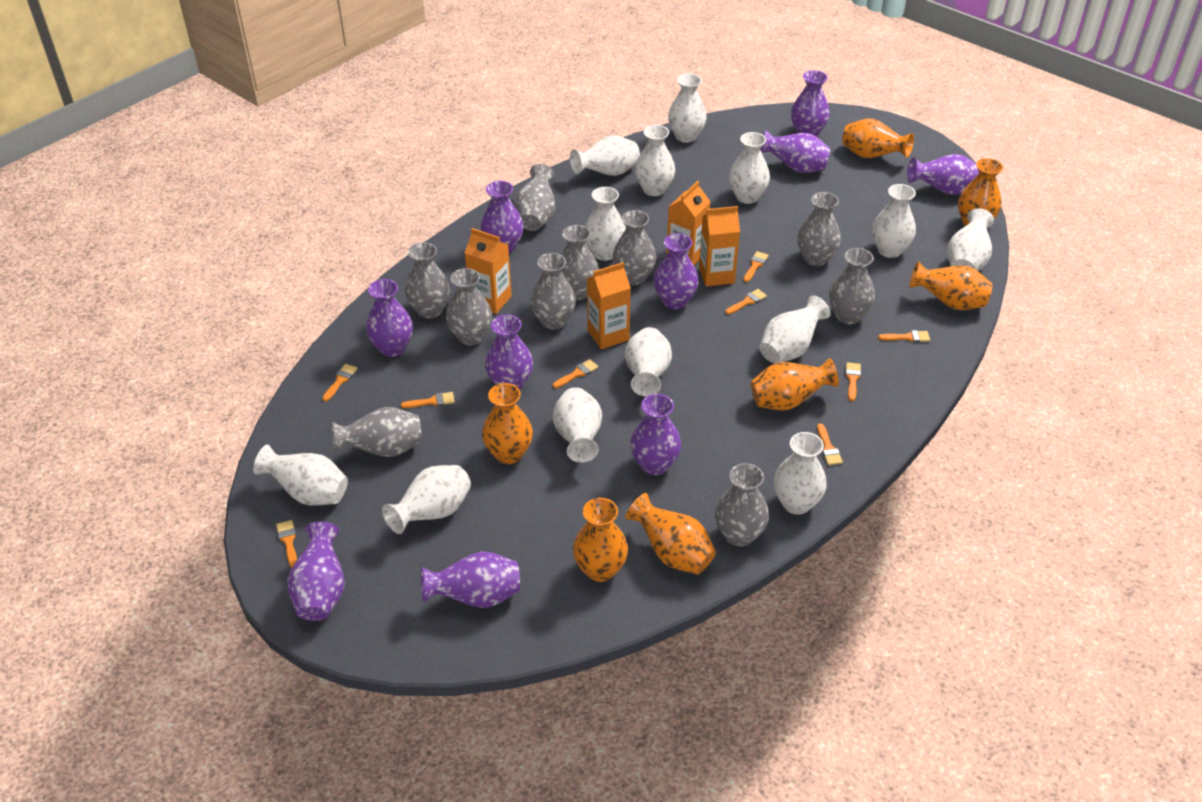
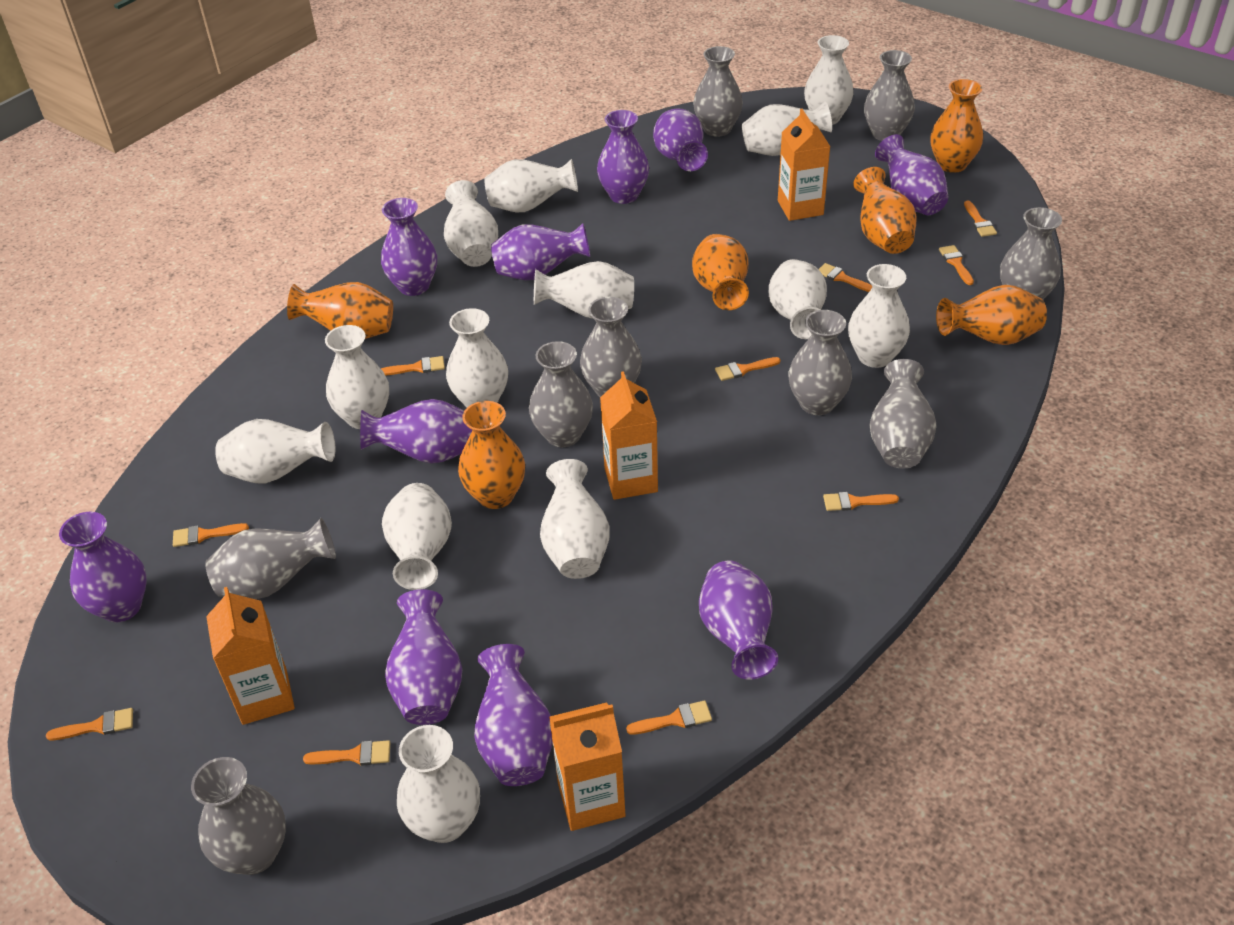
grey vase: [331,407,421,457] [405,242,450,319] [446,268,492,345] [514,164,555,231] [530,253,576,330] [561,225,599,300] [612,210,656,285] [715,463,769,547] [797,192,841,266] [829,248,875,324] = 10 -> [191,757,286,875] [205,518,336,599] [529,341,593,447] [580,297,642,397] [693,46,743,137] [788,310,852,415] [864,50,915,141] [870,359,937,469] [1000,207,1062,299] = 9
orange brush: [276,520,297,568] [322,364,358,402] [401,392,455,408] [553,359,598,388] [725,289,767,315] [743,251,768,282] [817,424,843,465] [845,362,861,401] [878,330,930,342] = 9 -> [46,708,133,740] [173,523,249,547] [303,740,390,766] [381,356,445,376] [626,700,712,735] [715,357,781,381] [818,263,872,292] [823,492,899,511] [939,245,974,285] [964,200,997,237] = 10
orange vase: [482,383,533,464] [573,498,628,582] [626,493,716,575] [751,358,839,411] [842,119,914,158] [909,262,993,310] [958,158,1003,226] = 7 -> [287,282,393,339] [458,401,525,509] [692,234,749,310] [853,167,917,254] [930,79,983,173] [936,285,1047,345] = 6

